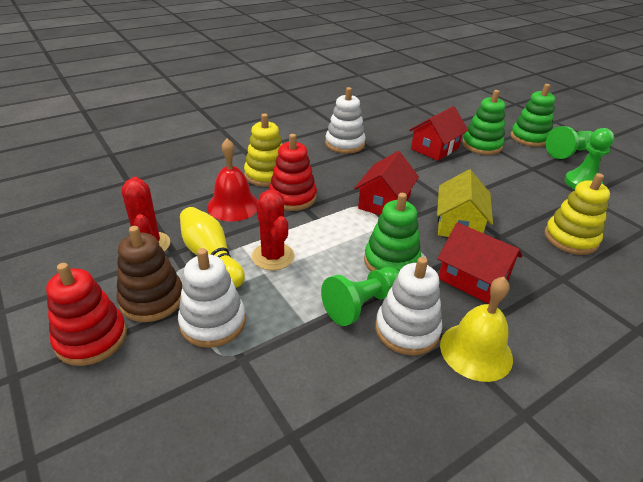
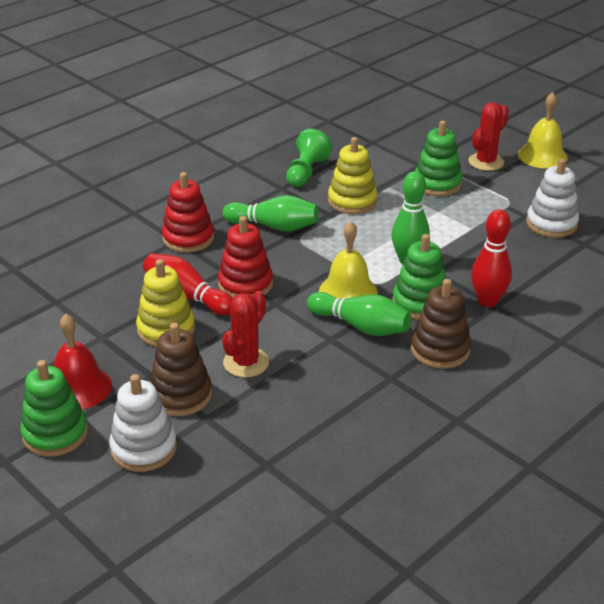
brown stacking toy: [116,226,182,322] = 1 -> [150,323,212,416] [411,279,471,369] = 2
green bowling pin: none = 0 -> [222,195,319,232] [307,292,411,336] [392,171,430,265] = 3
green pawn: [321,267,399,326] [546,126,593,159] [564,128,614,189] = 3 -> [286,129,332,187] = 1
red bowling pin: none = 0 -> [143,253,233,315] [471,209,512,307] = 2
red house: [354,151,419,215] [409,106,468,161] [437,222,522,304] = 3 -> none = 0
white stacking toy: [178,248,246,348] [325,87,366,154] [375,257,443,355] = 3 -> [109,374,177,472] [526,158,579,238] = 2
yellow bell: [440,277,513,382] = 1 -> [319,221,378,299] [518,92,568,169] = 2
yellow bowling pin: [180,207,245,288] = 1 -> none = 0
yellow house: [437,169,493,237] = 1 -> none = 0

